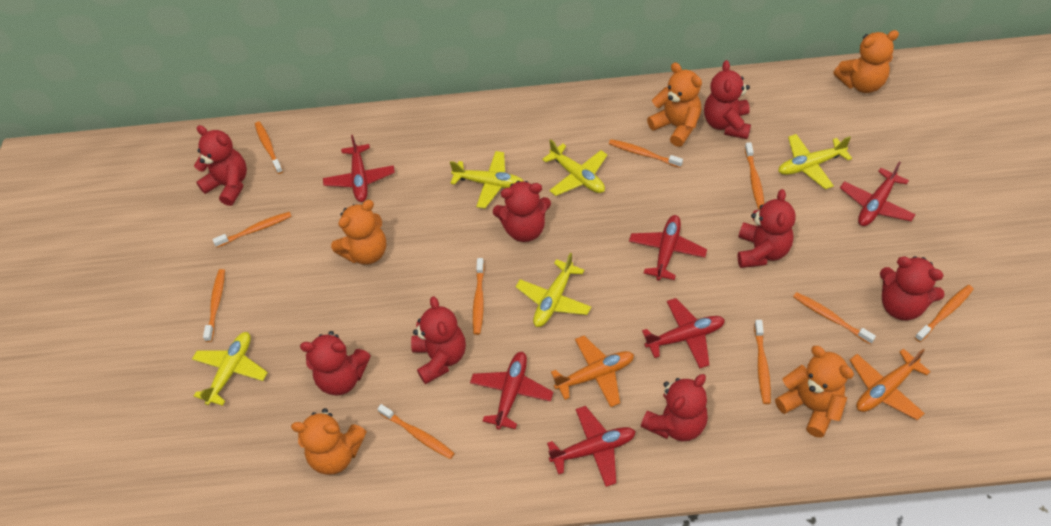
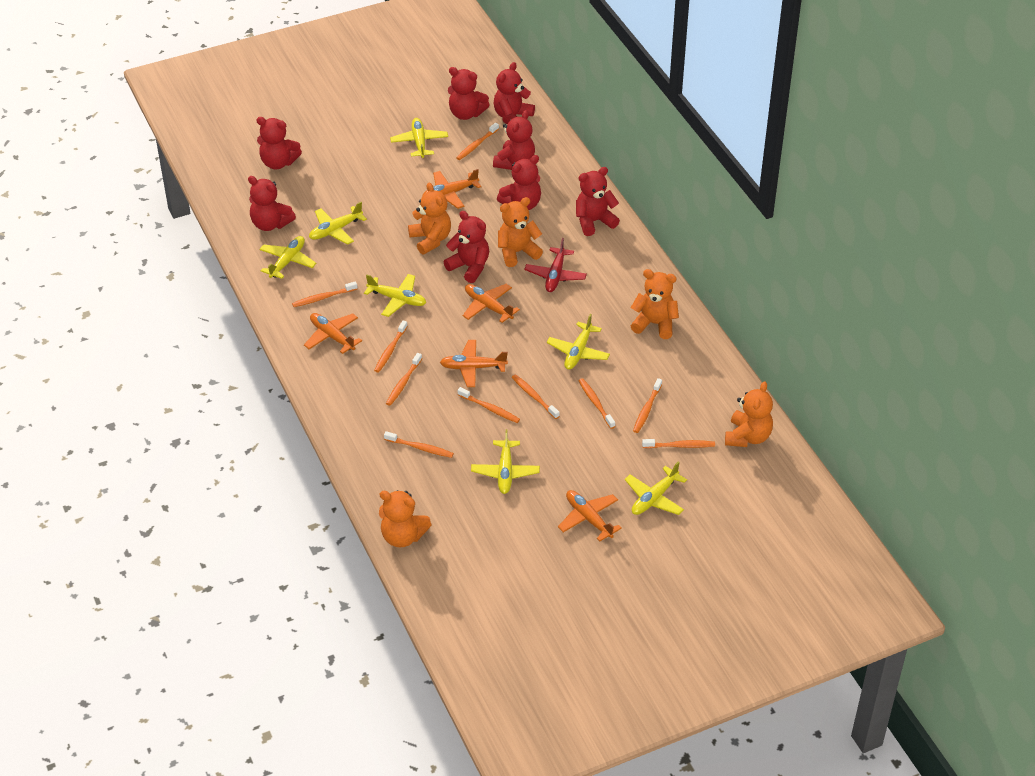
orange plane: [551,336,634,407] [850,348,930,420] = 2 -> [304,313,362,354] [423,169,481,209] [440,340,508,387] [463,284,520,323] [558,490,622,542] = 5
red plane: [323,135,395,202] [470,351,553,430] [547,406,636,487] [629,215,707,281] [642,298,725,368] [840,162,916,226] = 6 -> [524,238,587,292] = 1
yellow plane: [192,332,268,406] [450,151,524,209] [515,253,591,327] [542,139,607,196] [778,134,852,189] = 5 -> [259,236,316,279] [309,202,367,245] [364,274,426,317] [390,118,448,158] [471,429,540,494] [547,314,610,370] [625,461,687,515] = 7

